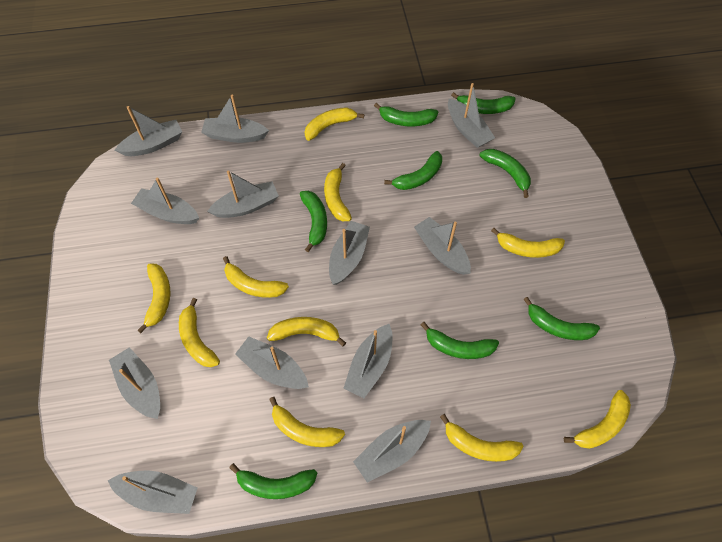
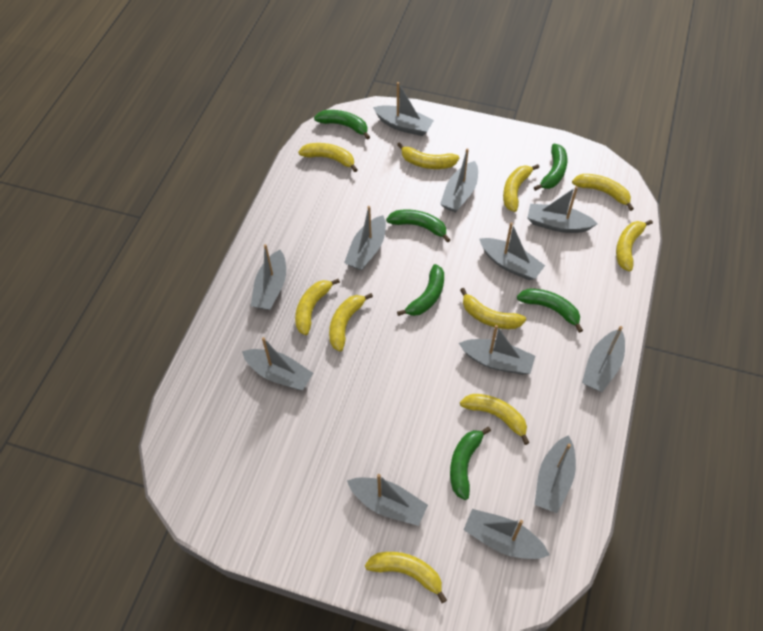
green banana: [229,463,317,499] [300,191,327,252] [374,103,438,126] [384,151,442,190] [421,322,499,359] [451,92,516,114] [480,149,531,198] [523,297,600,340] = 8 -> [314,110,370,140] [386,210,450,243] [397,264,444,316] [450,427,491,500] [517,288,583,333] [534,144,567,191] = 6

